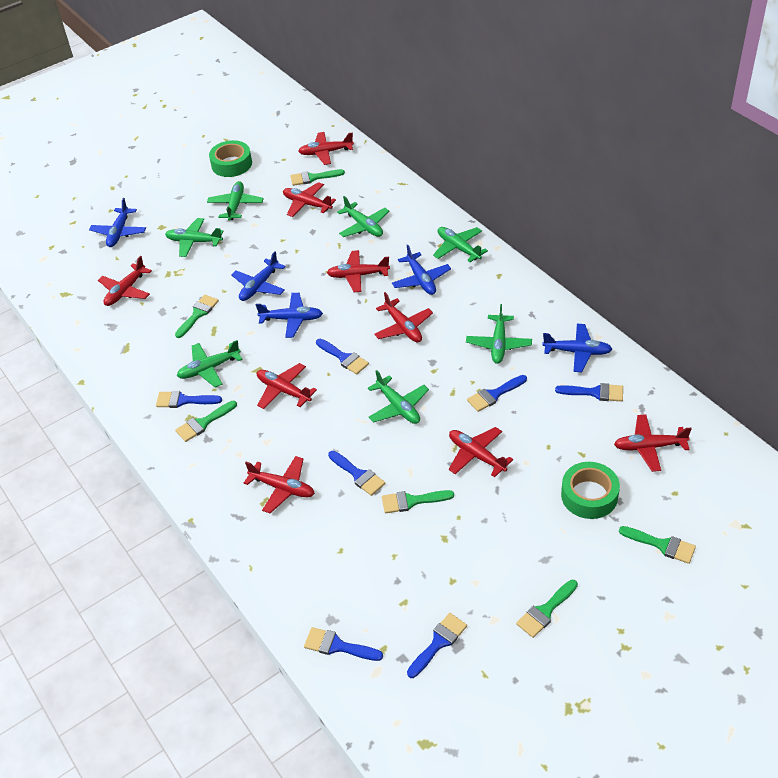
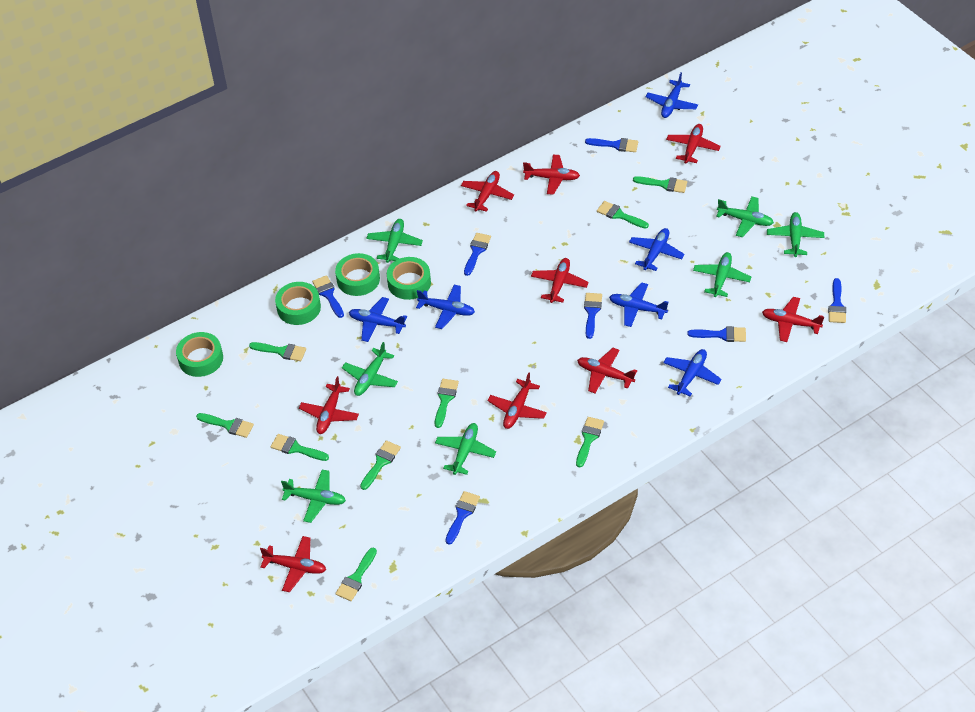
blue plane: [89,198,146,247] [231,251,286,301] [256,293,323,338] [392,245,451,295] [542,324,612,372] = 5 -> [349,297,407,342] [416,285,475,329] [609,282,669,327] [629,228,685,271] [646,72,698,118] [663,349,722,396] = 6
green brush: [175,295,219,338] [175,400,237,442] [290,169,345,186] [382,490,454,513] [516,580,578,638] [619,526,696,564] = 6 -> [196,413,254,438] [249,342,306,361] [271,434,329,461] [335,547,377,601] [360,440,401,490] [435,379,459,428] [576,417,604,467] [597,201,649,229] [633,176,687,193] = 9
green tape: [209,140,252,177] [561,462,620,519] = 2 -> [176,332,223,377] [275,282,321,325] [335,253,380,296] [387,257,431,300] = 4

